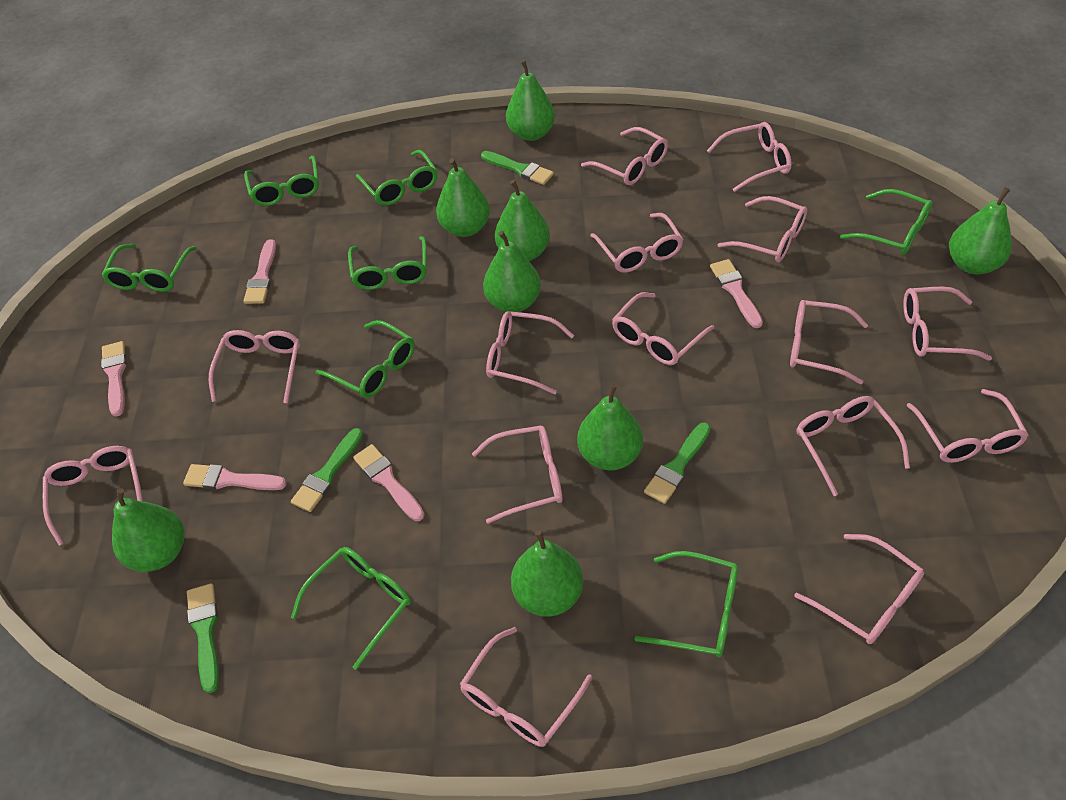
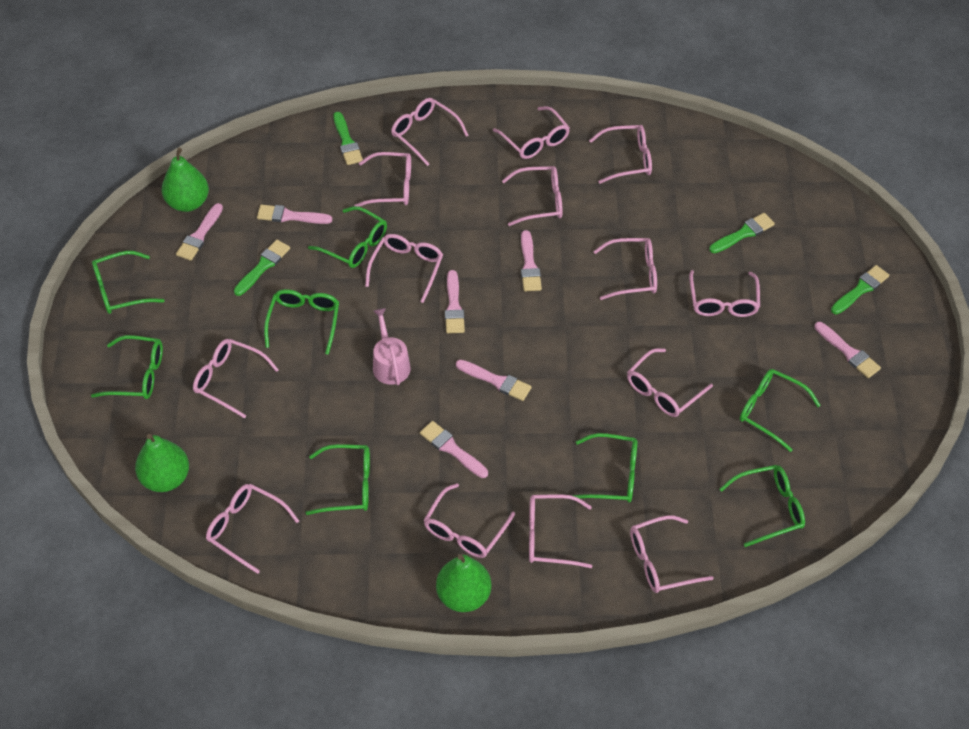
green pear: [112,488,184,572] [436,158,490,237] [483,231,541,312] [495,180,550,261] [506,60,555,141] [511,530,583,617] [577,384,643,470] [949,188,1012,274] = 8 -> [135,434,189,492] [162,148,209,212] [436,554,491,612] = 3
pink brush: [101,341,127,417] [183,464,287,490] [244,239,276,304] [353,444,424,521] [710,259,763,328] = 5 -> [176,203,223,261] [257,205,332,224] [420,421,488,478] [445,270,465,333] [456,360,532,401] [521,230,542,291] [814,322,881,378] = 7
pink glasses: [43,446,143,546] [209,330,300,403] [460,627,592,747] [472,425,562,524] [486,311,574,394] [581,127,668,185] [590,213,684,272] [612,292,714,365] [707,122,792,192] [717,196,807,262] [790,300,868,384] [794,534,924,644] [796,396,910,496] [903,286,992,361] [906,389,1029,463] = 15 -> [193,339,279,418] [206,484,299,574] [354,152,411,207] [365,234,443,303] [391,98,469,166] [424,483,515,558] [493,106,570,159] [502,166,563,226] [529,494,593,568] [589,125,652,184] [593,238,657,300] [627,348,713,417] [630,515,714,593] [689,270,760,317] = 14
pink watering can: none = 0 -> [373,308,411,385] = 1

